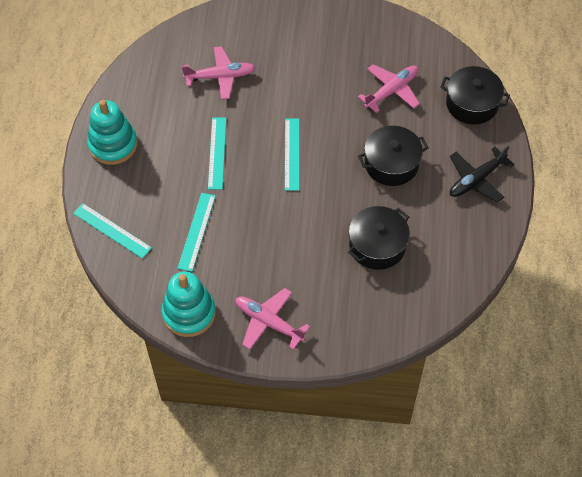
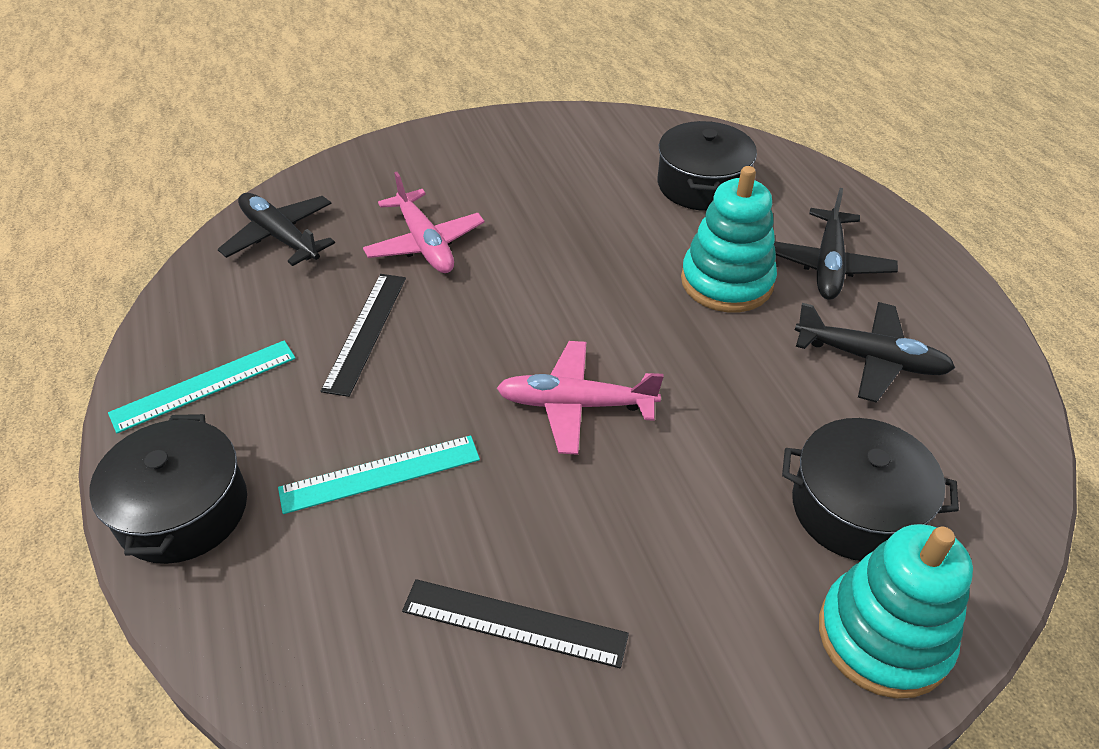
black plane: [450,145,514,202] = 1 -> [218,193,335,266] [774,188,898,300] [795,302,955,403] = 3
black ruler: none = 0 -> [321,274,406,397] [402,579,629,668] = 2
pink plane: [182,46,255,100] [235,288,310,350] [358,64,420,113] = 3 -> [363,172,485,273] [497,341,664,455] = 2
turquoise ruler: [73,203,152,259] [178,193,216,272] [208,118,226,190] [285,119,299,191] = 4 -> [108,340,296,433] [278,435,480,514] = 2

